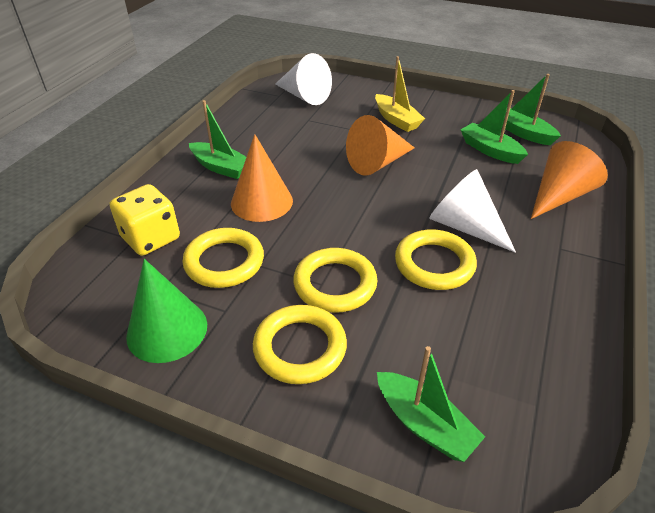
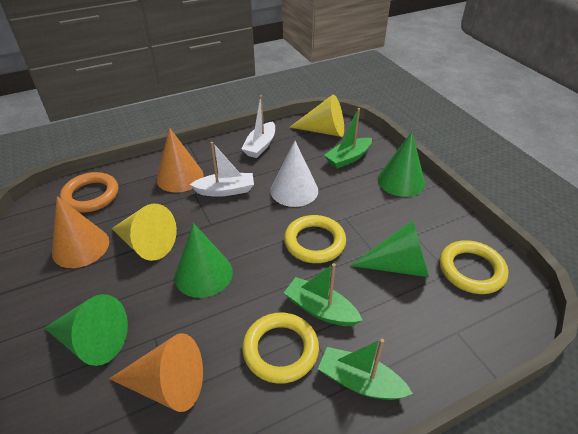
green boat: [189,100,246,179] [377,346,485,462] [461,90,528,164] [502,74,561,145] = 4 -> [284,263,362,326] [318,339,413,400] [324,108,372,169] = 3
green cone: [126,259,207,363] = 1 -> [45,294,128,366] [175,223,233,298] [350,220,429,277] [377,132,425,197] = 4
orange ring: none = 0 -> [60,172,118,212] = 1
white boat: none = 0 -> [189,142,254,197] [242,95,275,158] = 2
white cone: [275,53,332,105] [430,169,516,253] = 2 -> [270,141,318,207] = 1
yellow boat: [375,56,425,132] = 1 -> none = 0
yellow cone: none = 0 -> [112,204,177,261] [289,94,344,137] = 2
yellow dice: [109,184,180,256] = 1 -> none = 0
yellow ring: [182,228,264,288] [253,305,347,384] [293,248,377,313] [395,229,477,290] = 4 -> [242,312,319,384] [284,215,346,263] [440,240,508,294] = 3

